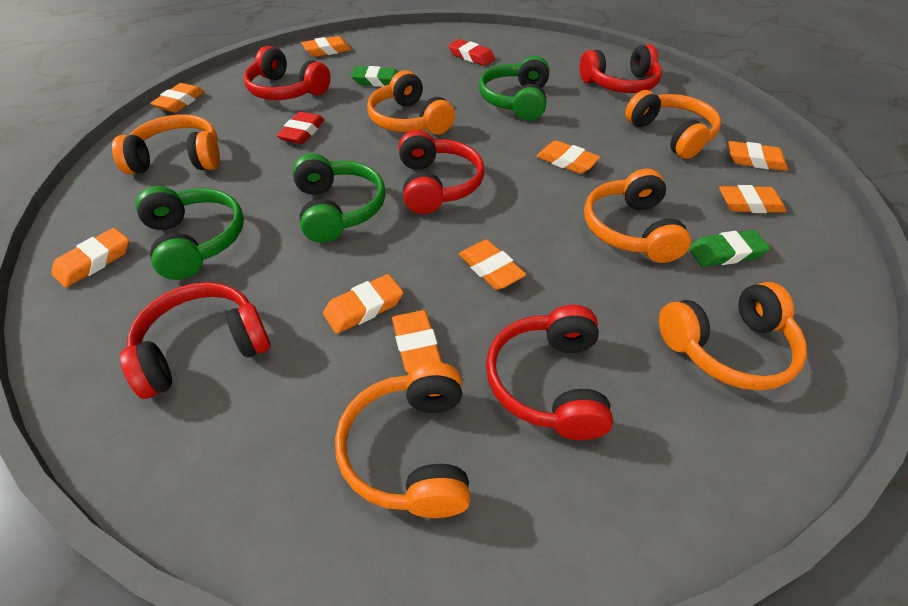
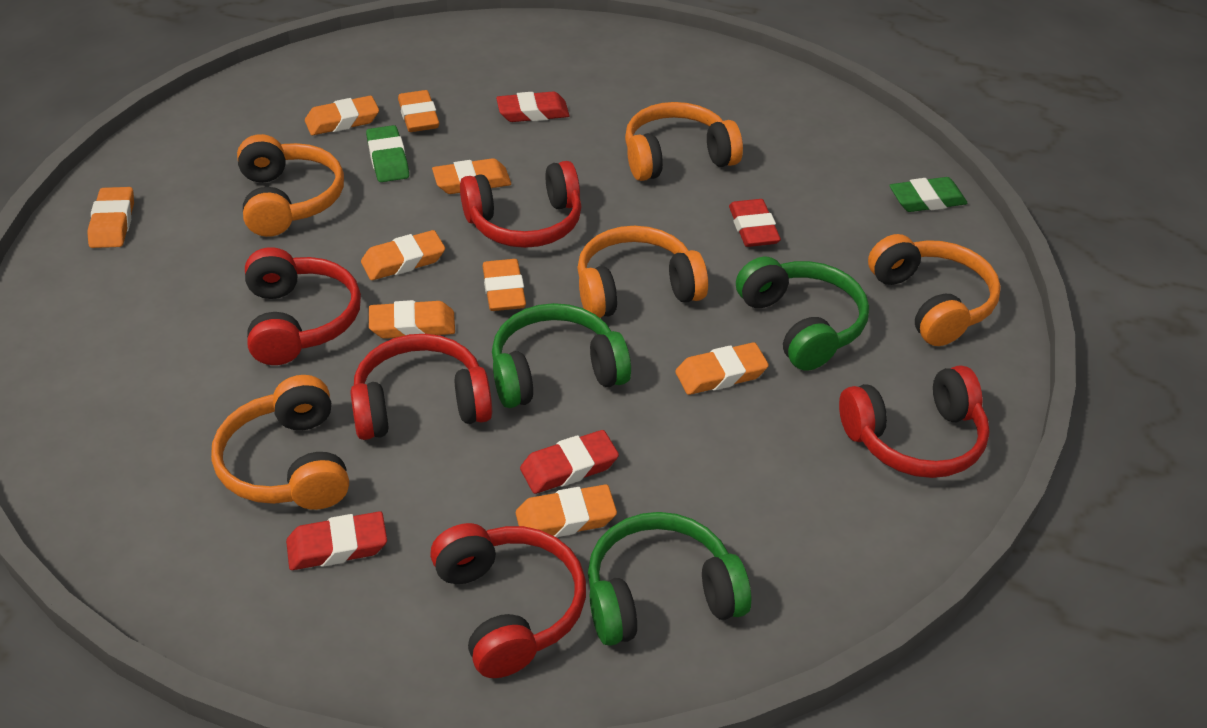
orange headphones: [112,114,220,174] [335,362,471,518] [367,70,455,135] [584,169,691,263] [625,90,721,159] [659,282,807,390] = 6 -> [211,375,349,510] [237,134,344,237] [577,226,708,318] [625,102,743,181] [868,234,1001,346] = 5
red eraser: [277,112,324,144] [448,39,495,66] = 2 -> [286,511,387,570] [496,92,570,122] [520,430,619,494] [729,199,781,247] = 4

